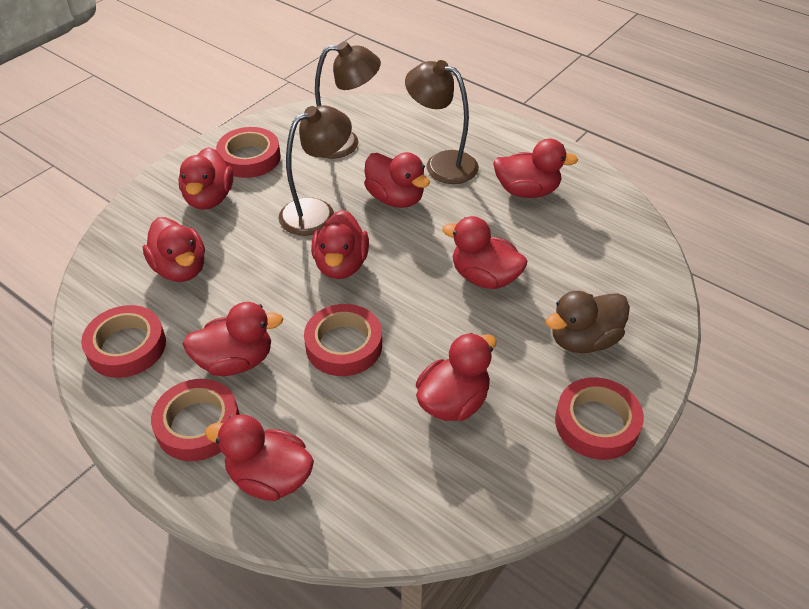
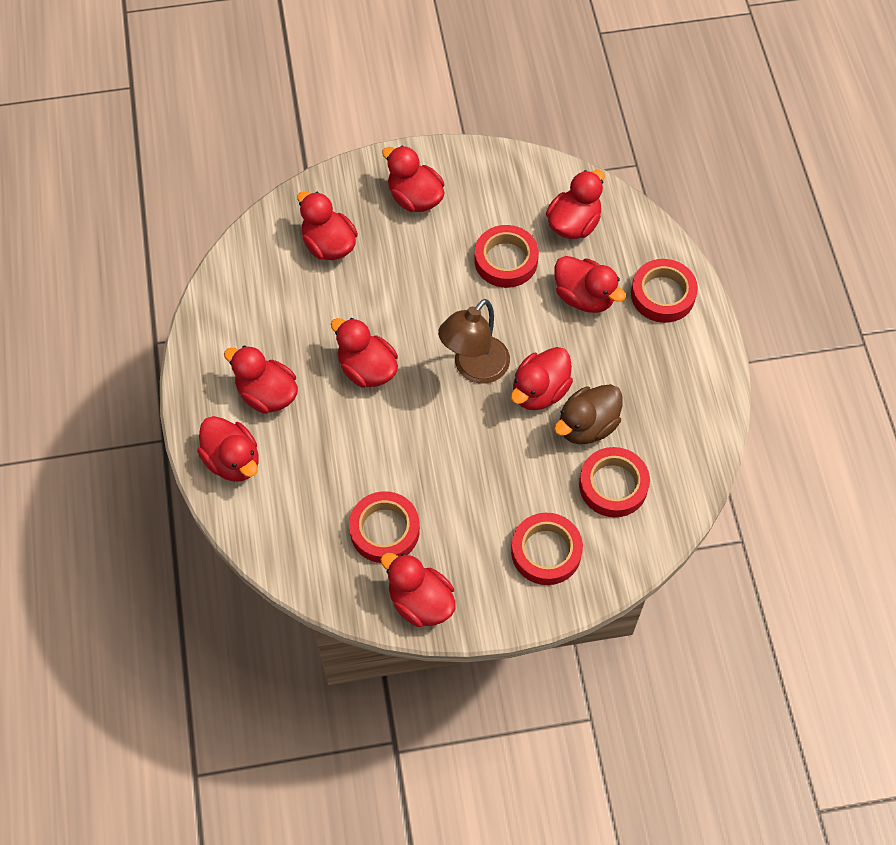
brown lamp: [278,105,352,236] [315,42,381,159] [405,60,479,184] = 3 -> [438,299,510,384] = 1

